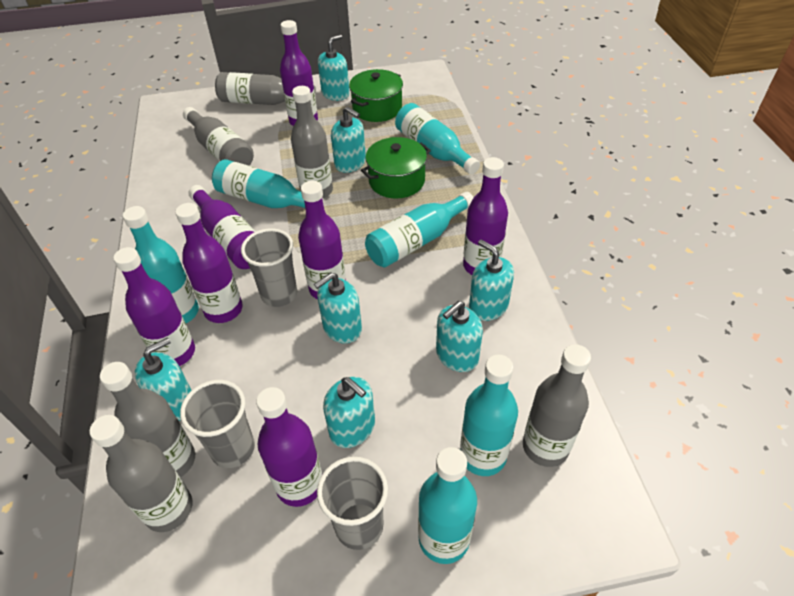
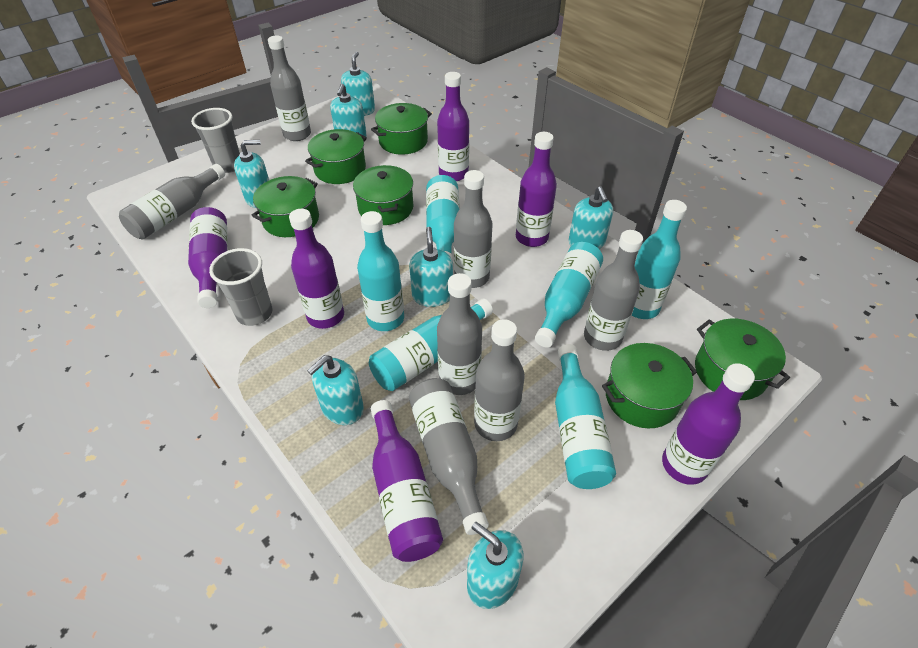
green pot: [349,69,403,122] [361,137,431,199] = 2 -> [251,176,319,237] [305,129,367,184] [353,165,413,225] [371,103,432,155] [602,343,697,429] [695,319,790,400] = 6
grey bottle: [90,415,192,532] [100,362,195,477] [183,107,254,166] [215,72,316,105] [291,86,333,199] [523,344,591,467] = 6 -> [119,164,225,239] [268,36,311,141] [409,378,489,535] [437,273,482,395] [454,170,493,288] [474,319,525,441] [584,230,643,351] = 7
grey cup: [180,380,255,468] [241,228,297,307] [317,457,388,550] = 3 -> [191,108,240,173] [209,248,273,326] = 2
purple bottle: [113,247,195,366] [175,203,243,323] [188,185,256,269] [256,387,322,507] [280,20,318,126] [298,181,346,299] [463,157,508,275] = 7 -> [188,207,228,308] [289,209,344,329] [371,400,443,562] [437,72,469,181] [516,132,557,247] [662,363,755,485] = 6

